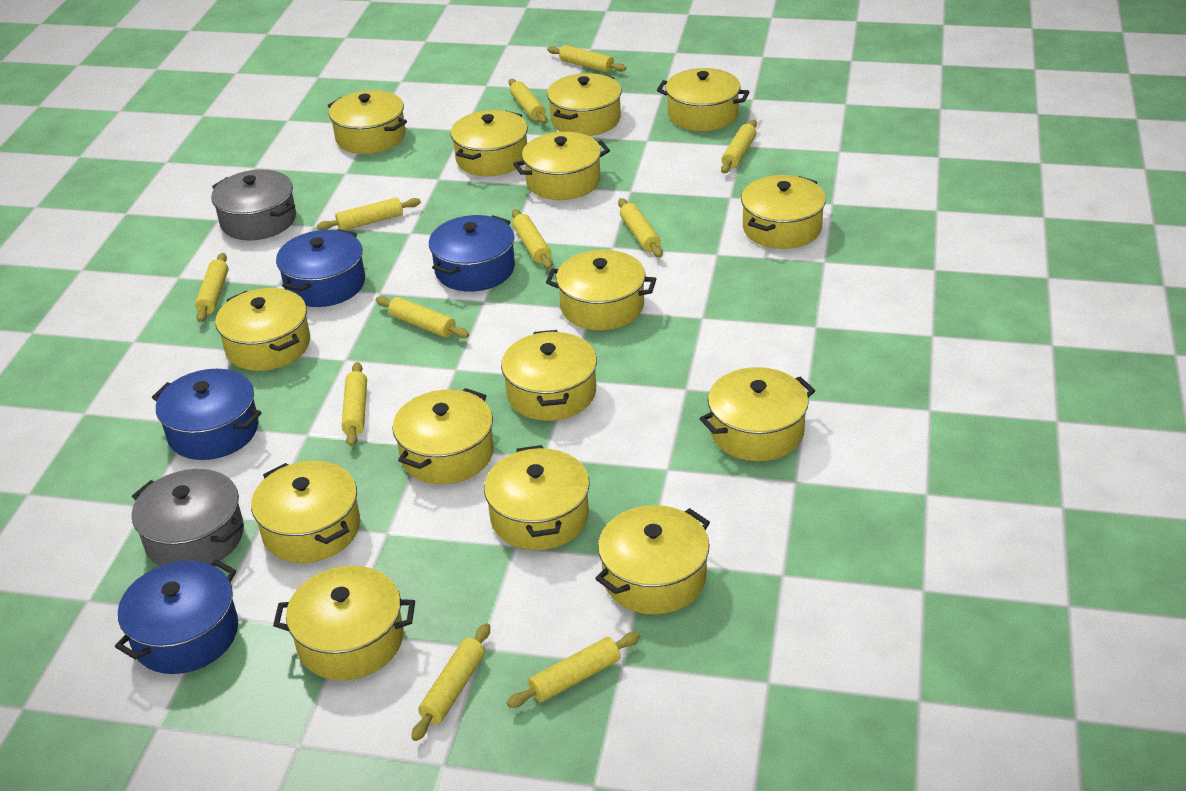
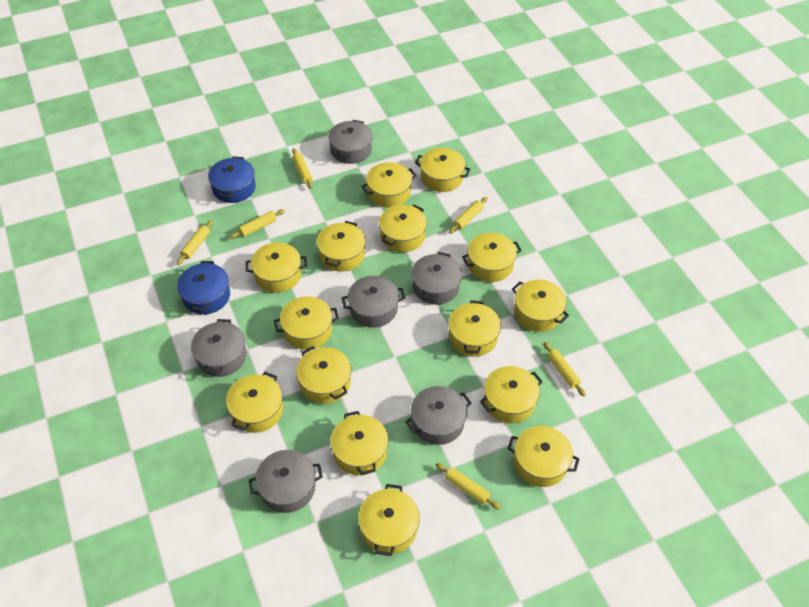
blue pot: [115,559,238,674] [152,369,262,460] [276,229,365,307] [429,215,515,292] = 4 -> [177,261,230,315] [208,156,256,203] = 2
grey pot: [132,469,244,566] [211,169,296,241] = 2 -> [191,319,247,377] [249,450,323,513] [328,120,373,164] [342,276,405,328] [406,386,471,445] [412,252,462,305] = 6
yellow rolling pin: [195,253,228,322] [317,197,421,230] [342,362,367,446] [376,296,469,338] [412,623,490,741] [507,632,640,708] [509,79,547,124] [512,209,552,269] [547,45,626,73] [618,198,663,258] [721,120,757,173] = 11 -> [176,220,213,265] [230,209,285,239] [292,148,313,189] [436,463,500,509] [449,197,488,234] [543,342,586,396] = 6

